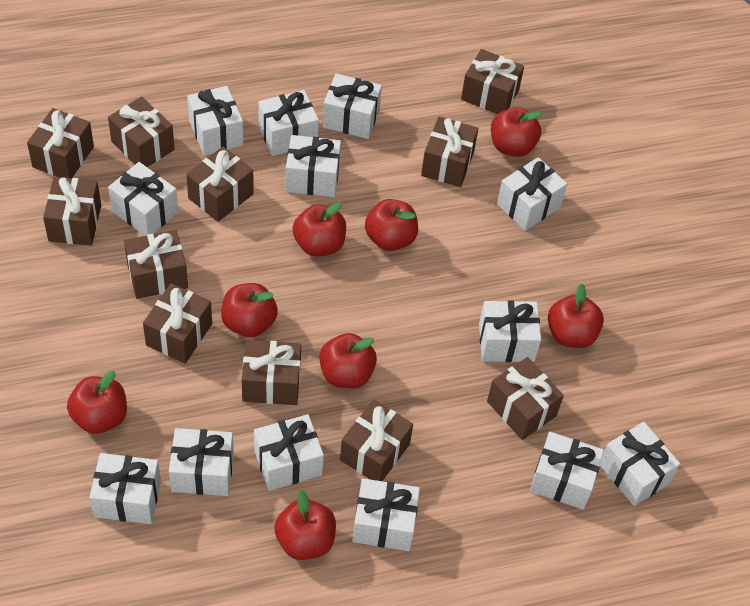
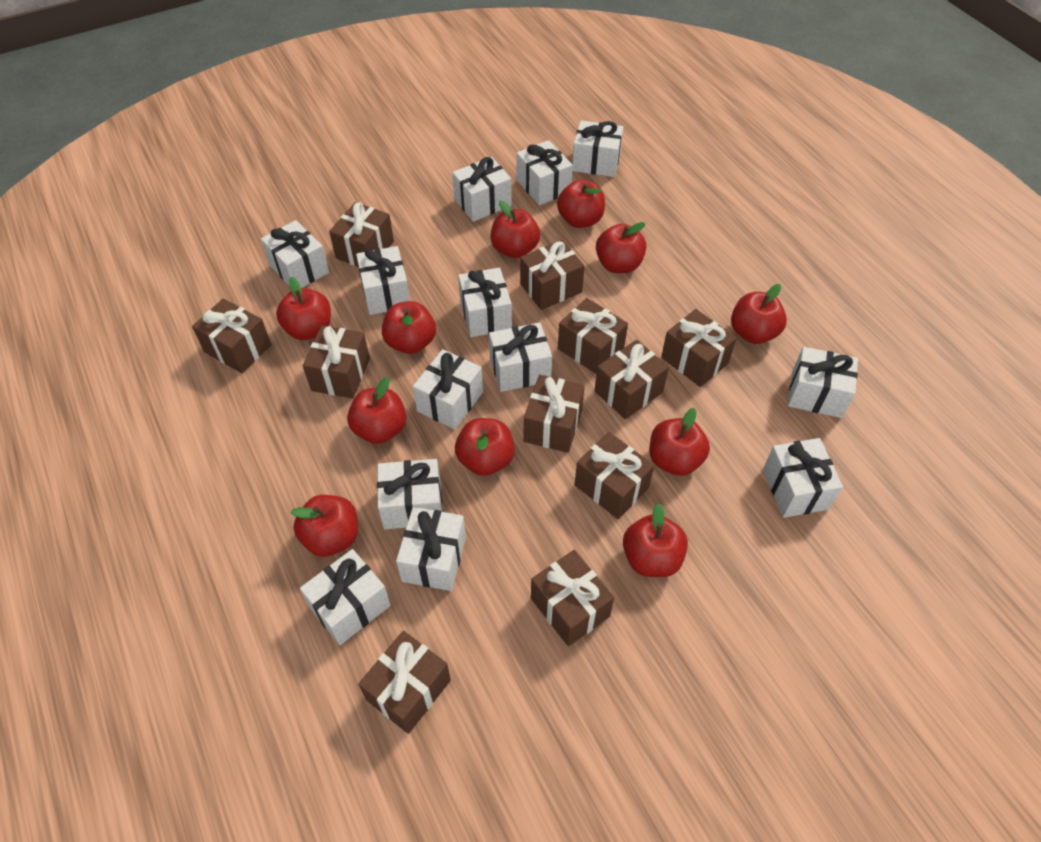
red apple: [67,371,127,434] [221,283,278,337] [274,490,336,560] [293,202,346,257] [319,333,377,389] [365,199,418,251] [491,107,542,157] [548,284,604,348] = 8 -> [276,277,331,340] [291,495,358,557] [347,377,407,444] [382,301,436,354] [455,418,515,476] [490,201,540,258] [557,180,605,228] [596,222,646,273] [623,503,688,577] [649,408,710,476] [731,284,787,344] = 11

